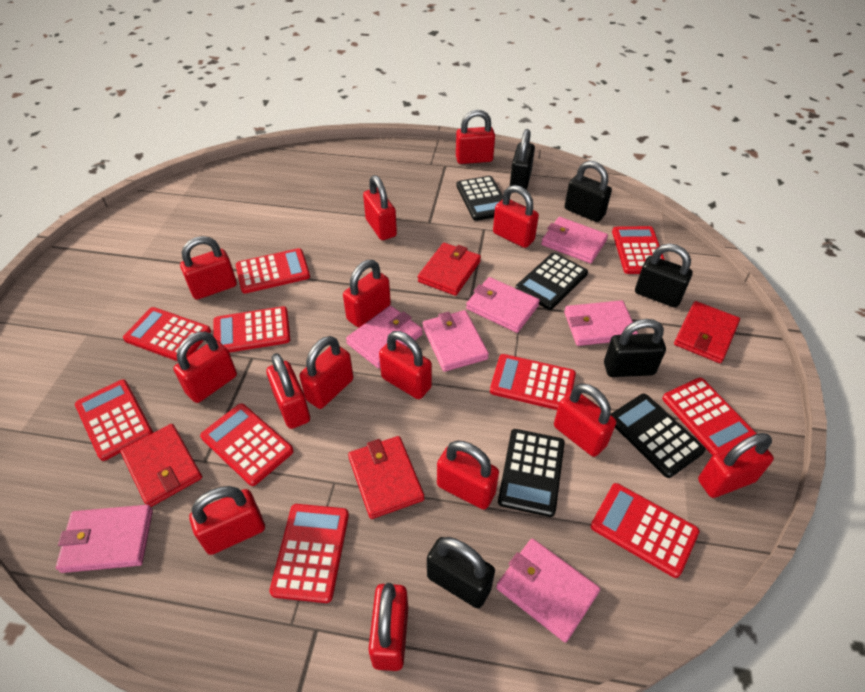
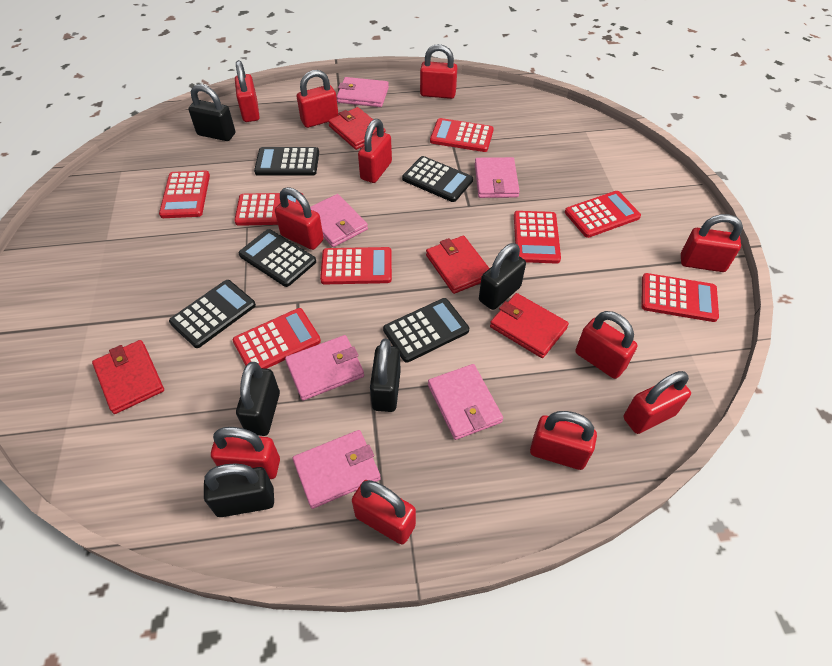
black calculator: [457,176,503,221] [498,429,565,517] [516,252,588,310] [610,394,705,478] = 4 -> [169,280,256,348] [238,229,316,287] [254,147,319,176] [383,298,469,363] [402,156,473,202] = 5
pink wallet: [56,505,153,573] [346,305,423,368] [423,310,489,372] [466,277,540,333] [496,538,600,642] [541,217,608,264] [564,300,638,346] = 7 -> [285,335,364,400] [293,430,381,509] [310,194,368,247] [337,77,389,107] [428,364,503,440] [475,157,520,198] = 6
red calculator: [75,379,153,461] [123,307,211,361] [200,403,294,486] [213,306,290,353] [236,248,310,294] [269,504,349,603] [490,354,576,410] [591,483,699,578] [612,226,665,274] [662,377,757,456] = 10 -> [159,170,210,218] [233,308,321,369] [234,193,303,226] [320,247,392,284] [430,118,494,152] [514,211,561,264] [565,191,641,238] [641,273,719,322] = 8
red padlock: [173,331,237,403] [180,236,237,300] [189,486,265,555] [266,353,310,429] [299,336,354,409] [343,260,391,328] [363,175,397,240] [368,583,408,671] [379,331,432,399] [437,440,499,510] [456,110,495,164] [493,185,539,248] [554,383,616,457] [698,433,774,498] = 14 -> [211,427,280,479] [235,60,260,122] [275,187,324,250] [297,70,338,128] [352,480,416,544] [358,119,392,183] [420,44,457,99] [530,411,597,470] [575,311,637,379] [624,371,691,434] [681,214,743,272] = 11

